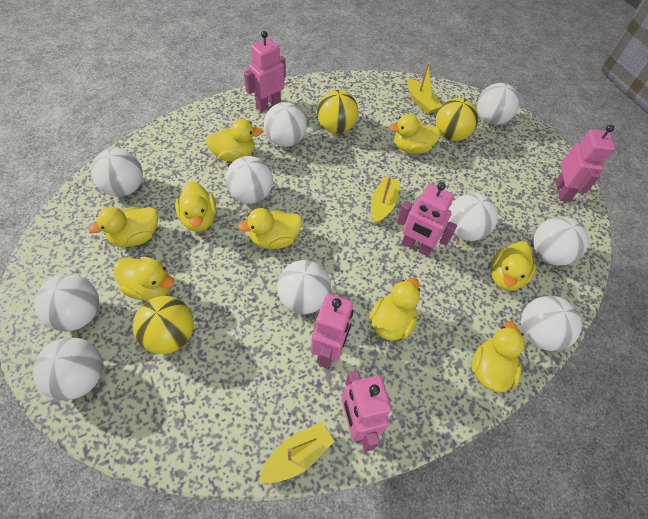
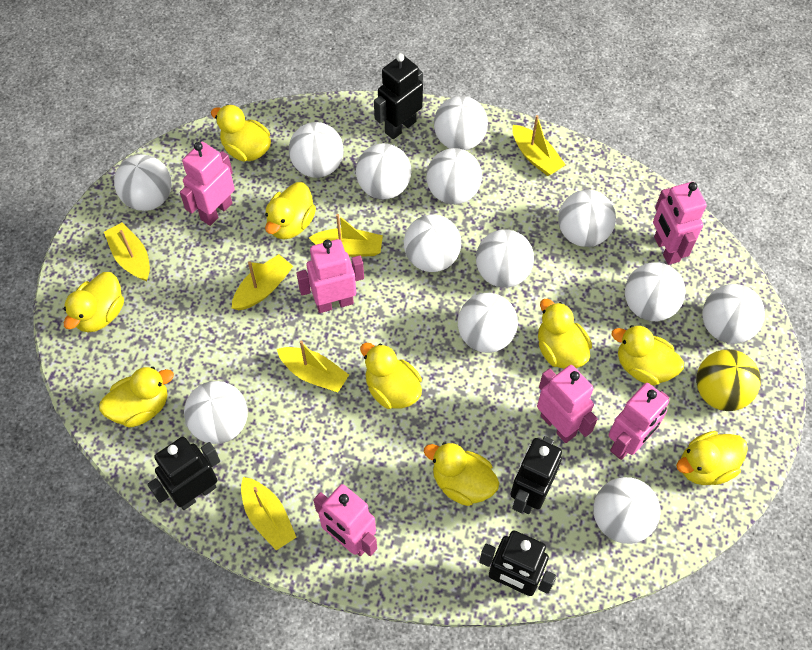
black robot: none = 0 -> [147,437,220,510] [374,53,423,139] [479,531,556,596] [511,436,562,514] = 4
pink robot: [244,31,286,112] [311,294,353,369] [342,370,392,452] [397,182,457,256] [556,125,615,202] = 5 -> [180,142,235,226] [296,239,364,313] [313,484,377,556] [537,365,598,443] [608,383,669,460] [653,182,707,265] = 6
white ball: [33,337,103,401] [34,274,99,331] [91,149,143,197] [225,156,273,204] [264,102,307,147] [277,260,331,314] [448,193,498,241] [477,83,520,125] [521,296,582,351] [533,216,588,266] = 10 -> [114,154,172,211] [184,381,248,444] [289,122,344,178] [356,143,411,199] [404,214,461,272] [426,148,482,204] [434,96,488,150] [458,293,518,353] [476,229,534,288] [558,190,616,247] [593,477,661,544] [625,262,686,321] [702,284,765,344] = 13
yellow ball: [133,296,194,354] [317,90,358,134] [436,98,479,141] = 3 -> [696,349,761,411] = 1
yellow boat: [258,422,335,483] [371,176,400,224] [408,63,442,114] = 3 -> [104,223,150,281] [232,254,293,310] [241,477,296,551] [277,341,349,392] [309,214,383,257] [512,115,566,176] = 6

